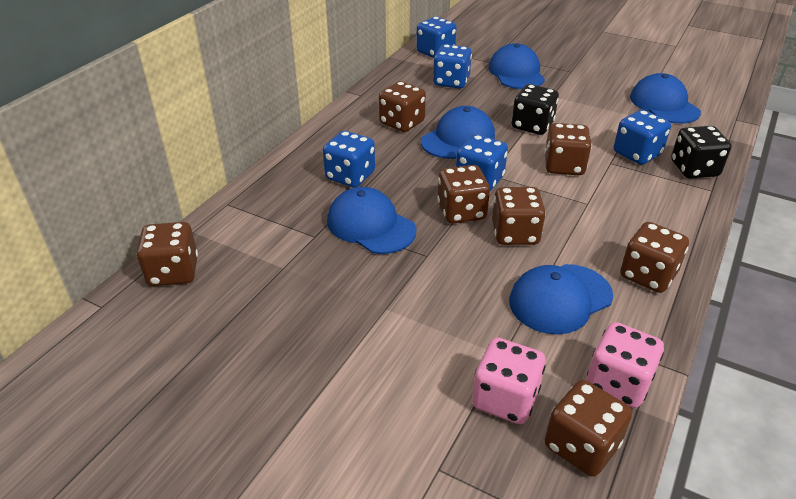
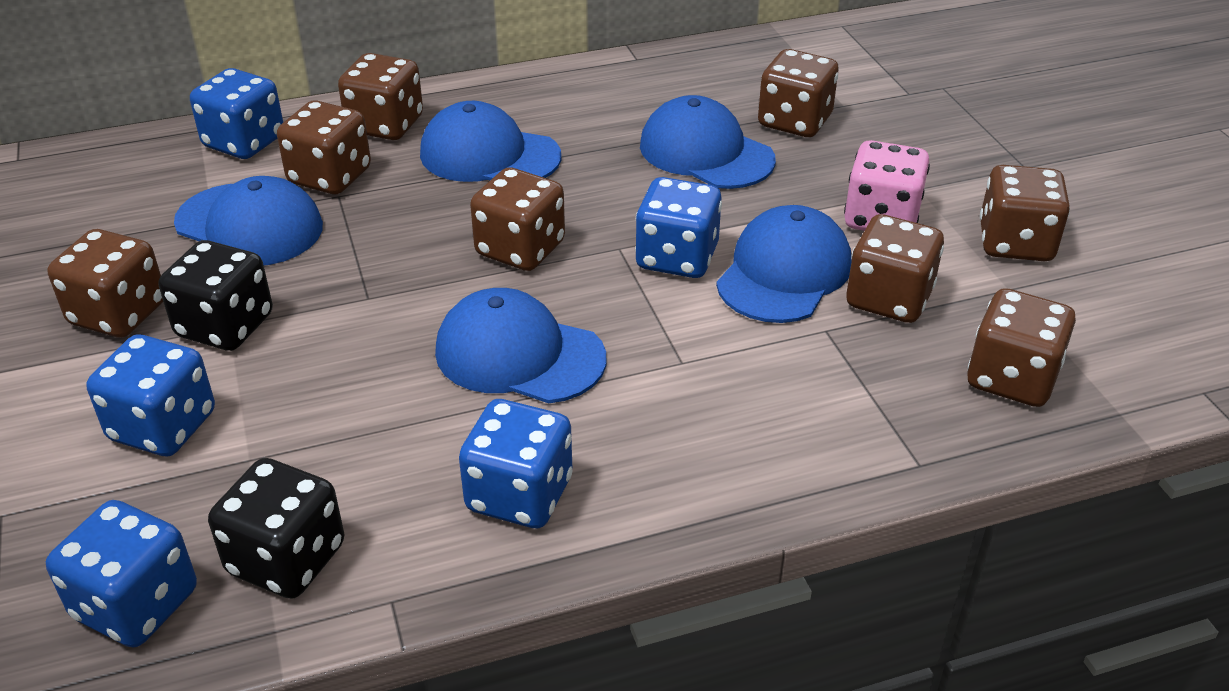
brown dice: [137,222,198,286] [379,81,426,132] [437,165,490,224] [492,187,546,245] [545,123,592,175] [545,380,632,477] [620,222,689,293] = 7 -> [47,229,163,338] [277,100,371,194] [338,53,423,140] [470,167,565,271] [758,49,839,137] [846,214,944,323] [967,288,1076,407] [980,165,1070,261] = 8
pink dice: [472,337,546,424] [587,322,664,408] = 2 -> [844,140,930,231] = 1

